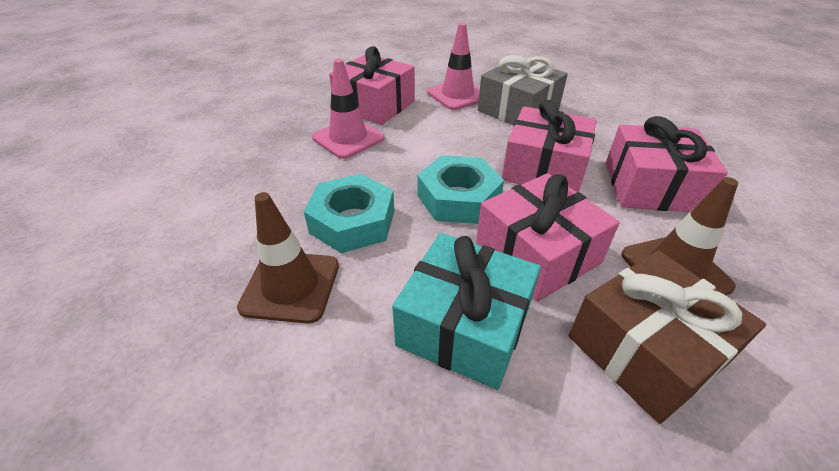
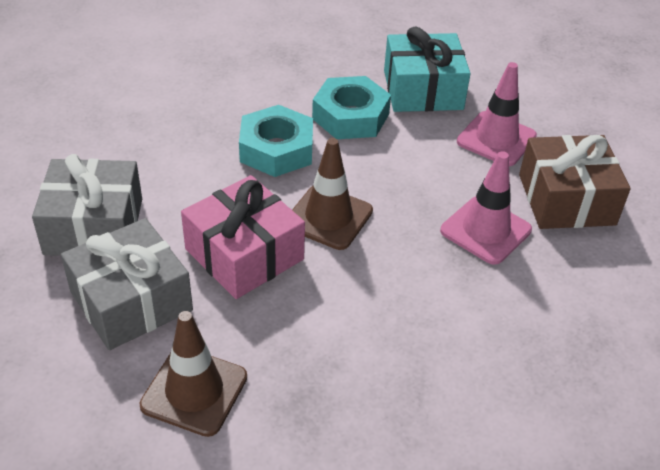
grey gift: [478,55,568,125] = 1 -> [32,154,142,256] [61,218,193,350] = 2
pink gift: [329,46,415,125] [476,173,620,302] [502,100,596,192] [606,116,728,212] = 4 -> [181,175,305,299] = 1

